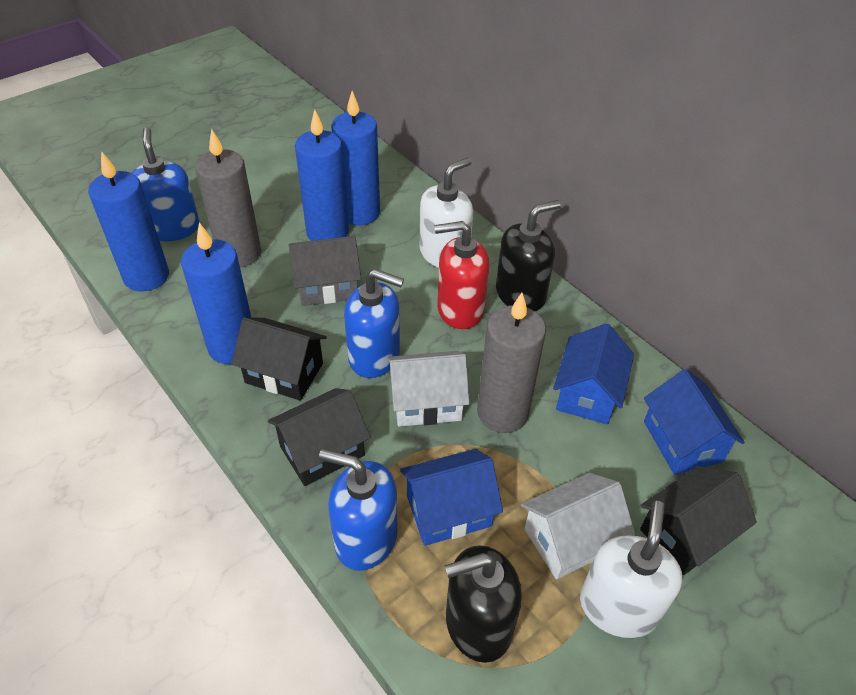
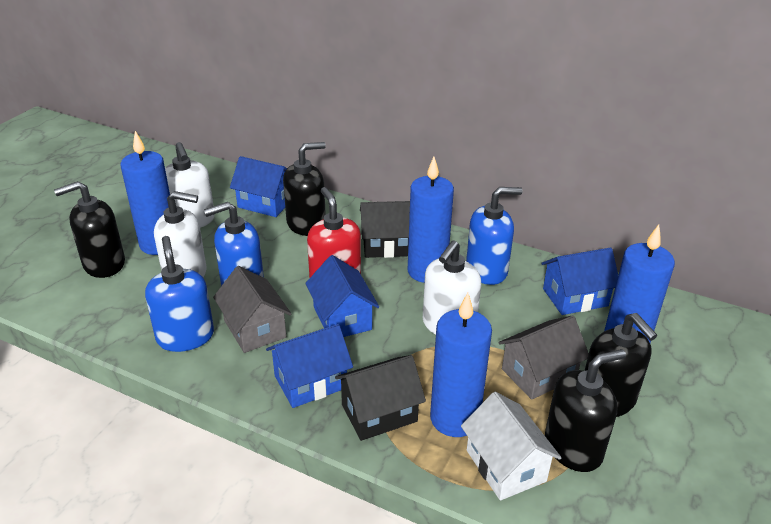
black house: [231,317,327,401] [268,388,371,486] [640,466,757,575] = 3 -> [335,355,426,441] [360,201,410,258] = 2
black soap dispenser: [445,545,522,663] [496,200,561,311] = 2 -> [54,181,125,278] [283,142,326,236] [545,349,626,472] [585,313,657,417] = 4
blue house: [400,449,503,546] [553,323,634,424] [644,369,745,475] = 3 -> [230,156,287,217] [266,324,353,408] [306,255,379,337] [542,247,618,315] = 4
grey candle: [195,129,261,267] [477,293,546,433] = 2 -> none = 0
grey house: [289,236,361,306] = 1 -> [213,266,292,353] [498,315,589,400] = 2
white house: [387,351,469,427] [521,473,635,579] = 2 -> [461,392,562,500] = 1
white soap dispenser: [420,157,473,268] [580,501,683,638] = 2 -> [154,191,206,278] [165,142,215,228] [423,240,481,335] = 3

